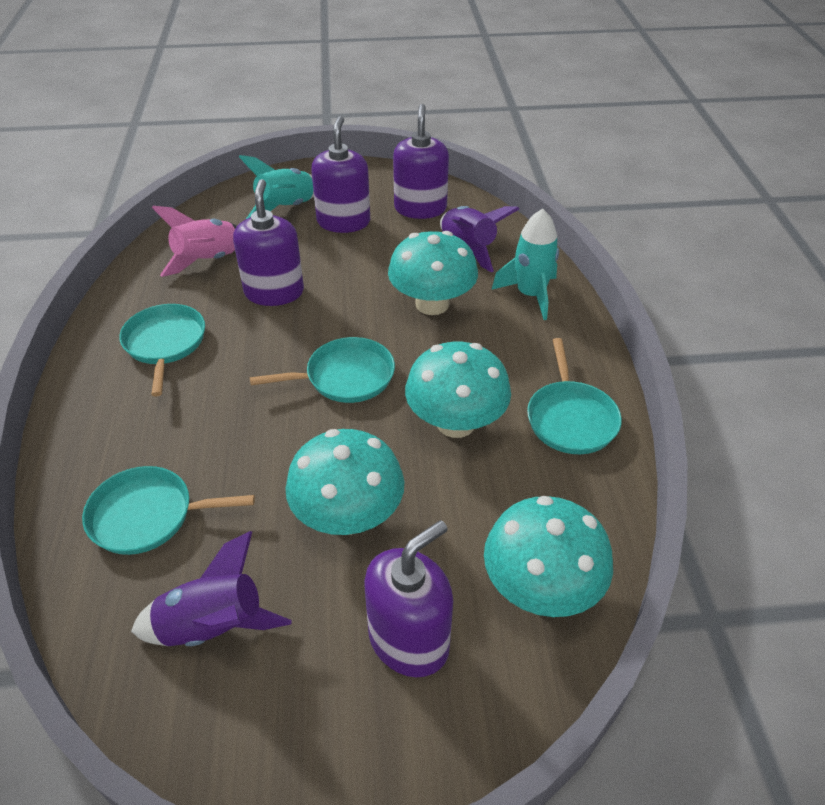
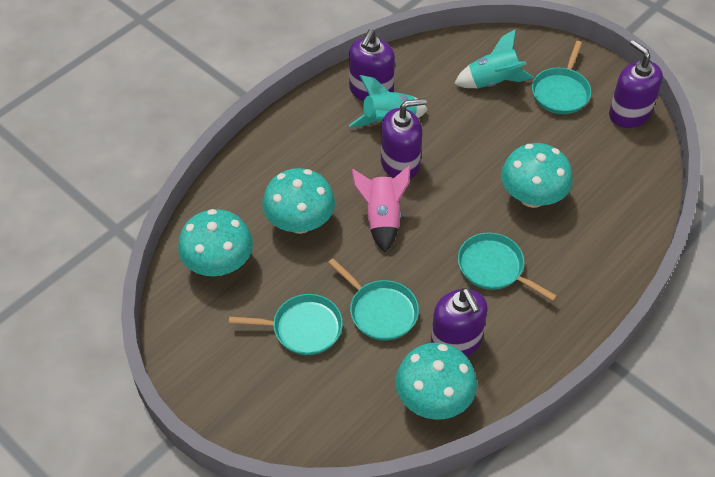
purple rocket: [131,531,292,646] [440,206,519,272] = 2 -> none = 0

